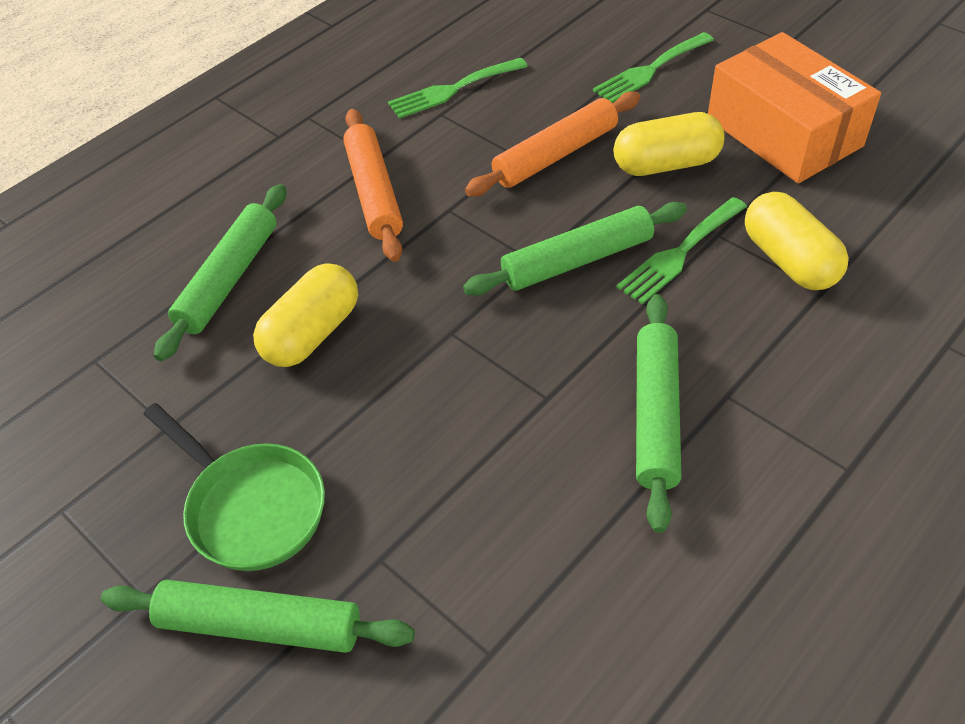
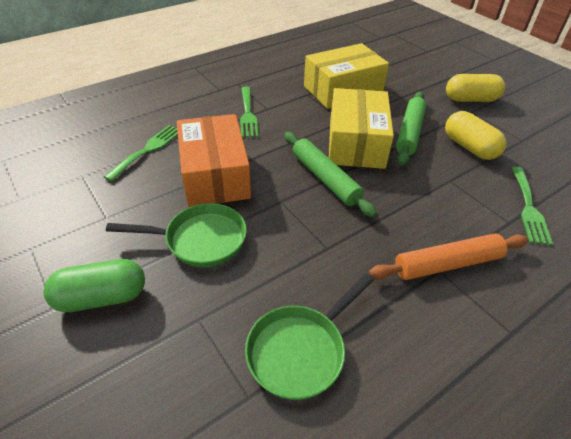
green capsule: none = 0 -> [43,259,145,312] = 1
green pan: [144,403,325,571] = 1 -> [106,203,247,267] [245,273,374,400] = 2
green rolling pin: [101,580,415,653] [154,184,286,361] [463,202,687,296] [636,294,681,533] = 4 -> [284,132,377,217] [396,92,427,166] = 2
orange rolling pin: [343,109,403,262] [465,91,640,197] = 2 -> [368,233,529,280] = 1
yellow box: none = 0 -> [304,43,389,109] [329,88,394,169] = 2
yellow capsule: [253,264,358,367] [614,112,725,176] [745,192,849,290] = 3 -> [445,111,507,160] [446,74,505,102] = 2

